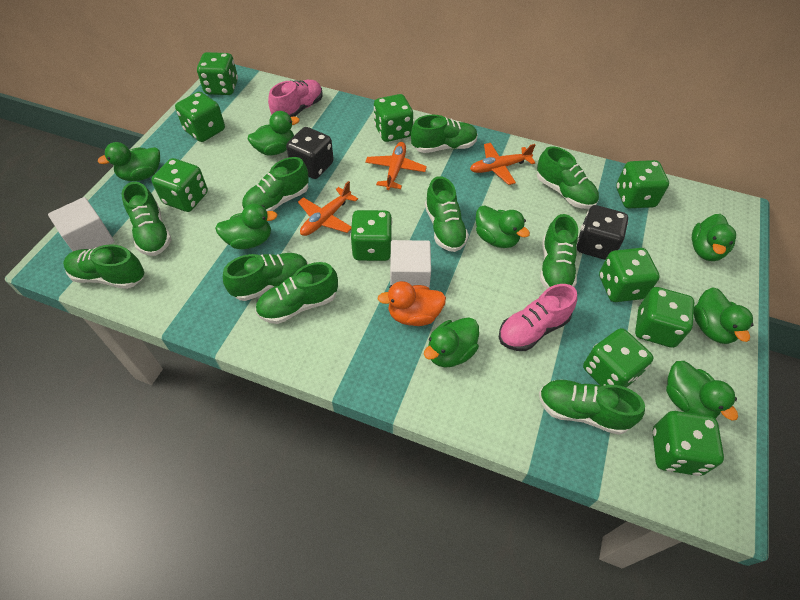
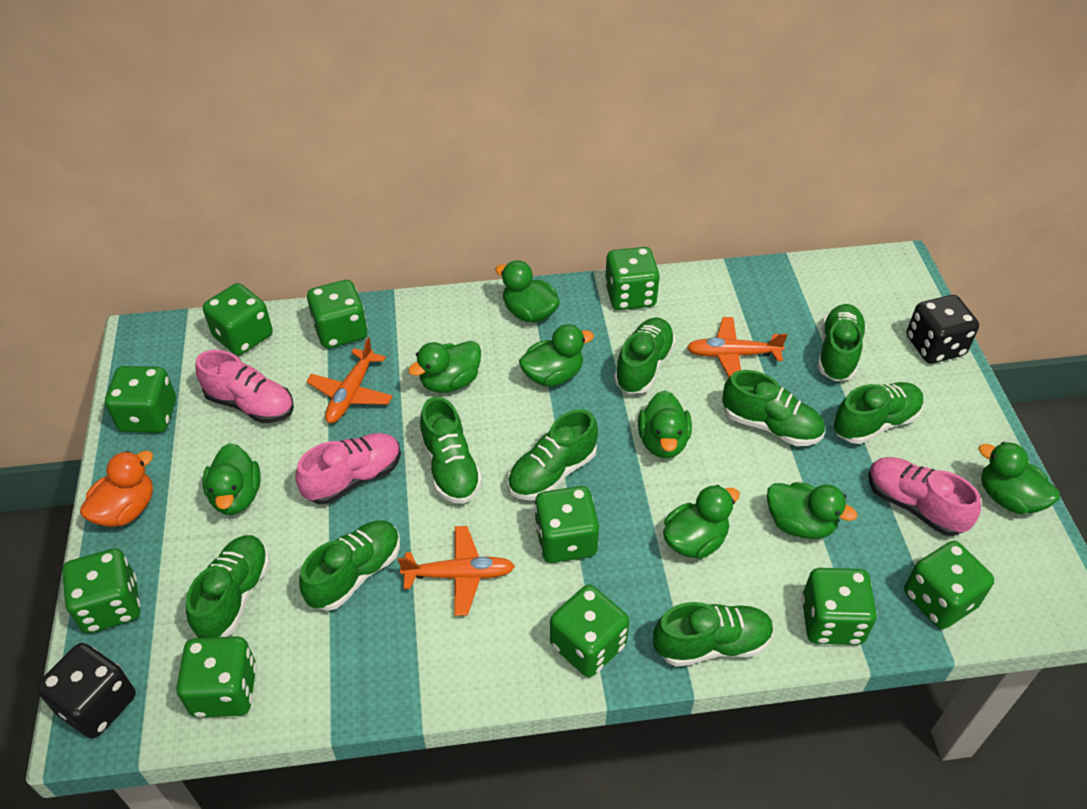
green shoe: [63,244,144,289] [122,182,172,256] [223,253,308,301] [242,157,309,211] [255,262,338,324] [411,115,478,153] [425,176,469,252] [537,146,599,209] [539,379,645,435] [540,214,578,289] = 10 -> [186,535,270,638] [299,521,400,611] [420,397,482,504] [507,409,598,501] [614,317,676,394] [653,602,774,667] [722,370,824,446] [818,304,867,381] [833,382,924,444] = 9
pink shoe: [268,80,323,117] [499,284,577,351] = 2 -> [195,350,294,423] [295,433,401,504] [868,457,981,536] = 3
white cube: [48,197,114,251] [390,240,431,288] = 2 -> none = 0

